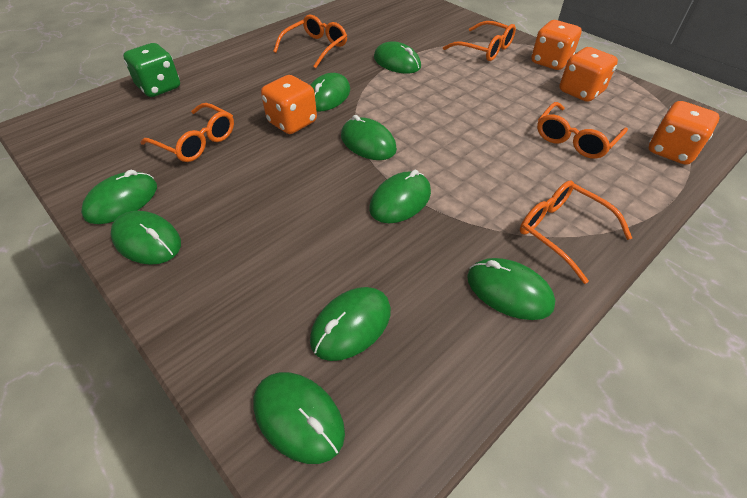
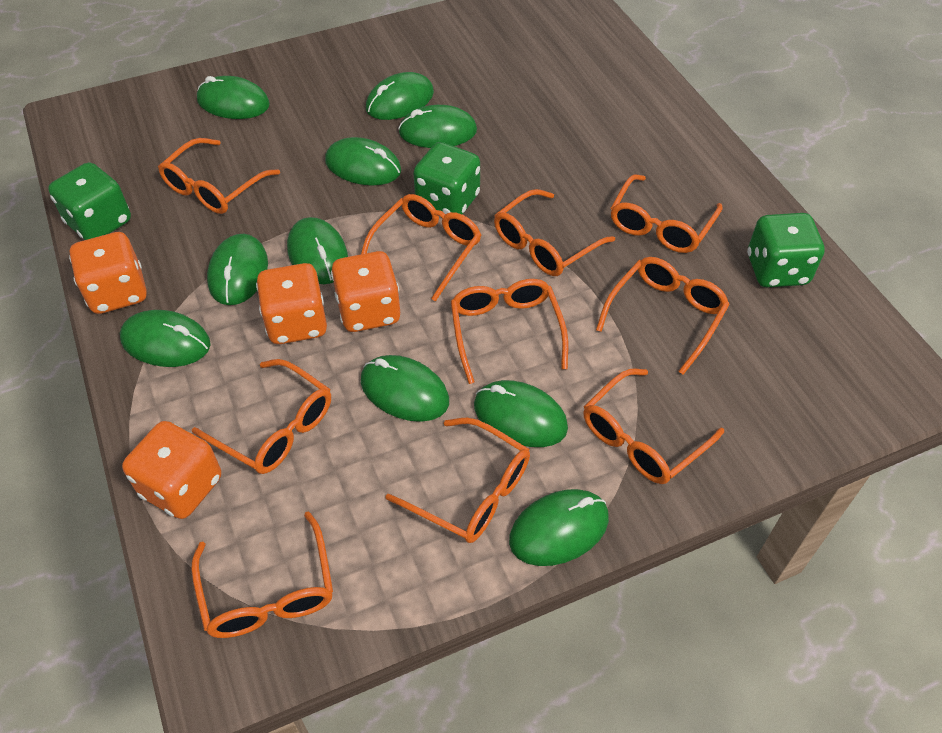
green dice: [123,43,180,97] = 1 -> [48,162,131,240] [413,142,480,215] [747,213,825,287] = 3
green mouse: [81,170,157,224] [110,211,181,265] [253,372,345,464] [310,287,391,361] [311,73,350,112] [341,115,397,160] [369,170,431,223] [374,41,421,74] [467,258,555,320] = 9 -> [120,310,211,367] [197,76,270,119] [207,233,268,305] [287,217,348,284] [325,137,401,185] [361,355,449,422] [366,72,434,120] [398,105,477,148] [474,380,568,447] [509,489,609,566] = 10
orange glasses: [140,103,234,162] [273,15,347,68] [443,21,516,61] [520,180,632,284] [537,102,628,159] = 5 -> [158,138,280,214] [191,511,333,638] [192,359,331,474] [361,194,481,302] [385,418,530,543] [451,279,568,384] [494,189,615,276] [583,368,724,484] [596,257,730,375] [611,174,723,253] = 10

